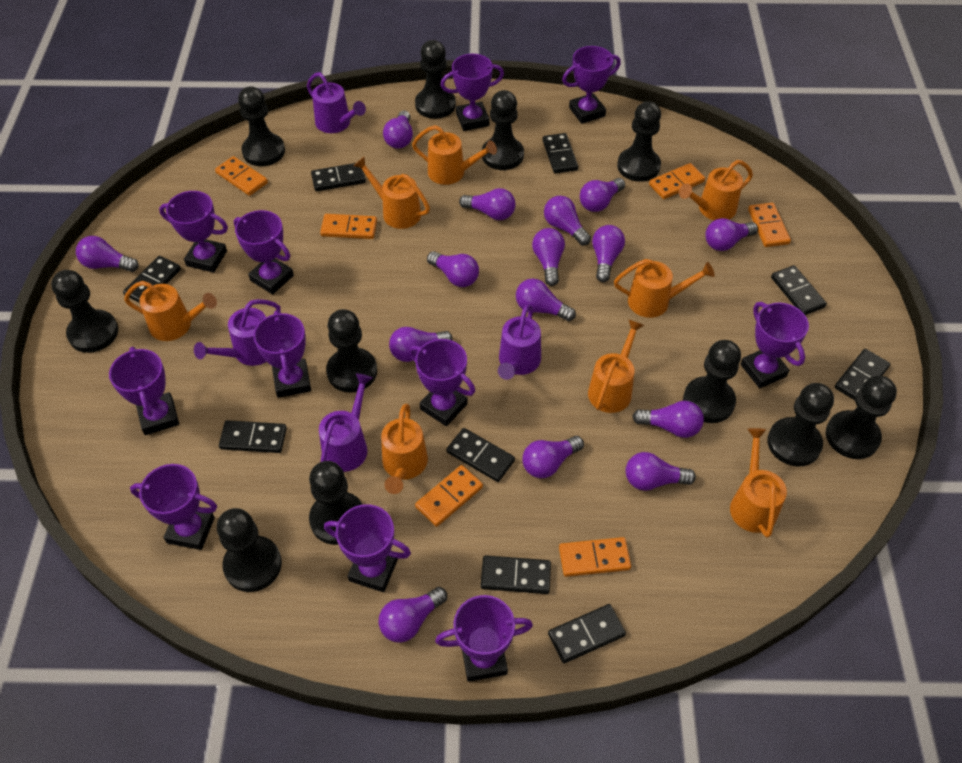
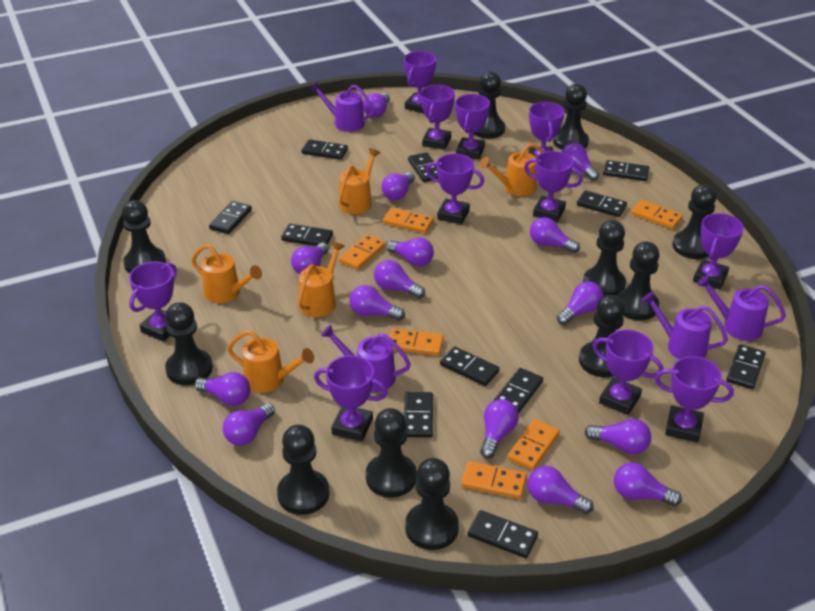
black domino: [123,256,181,303] [219,420,287,453] [311,163,366,191] [446,428,515,482] [481,555,551,594] [543,133,578,173] [548,604,626,663] [771,265,827,315] [834,349,890,400] = 9 -> [209,201,252,234] [281,224,333,246] [302,139,348,160] [404,392,433,438] [408,152,438,182] [440,347,500,386] [468,510,538,558] [494,368,543,414] [577,190,627,217] [603,160,650,181] [726,344,766,389] = 11
orange watering can: [124,281,217,341] [354,156,430,229] [381,404,428,494] [412,125,497,185] [588,319,644,413] [614,259,715,318] [679,160,753,220] [730,428,787,538] = 8 -> [191,244,262,303] [227,330,314,393] [298,241,345,317] [339,148,380,214] [480,143,544,196] = 5

